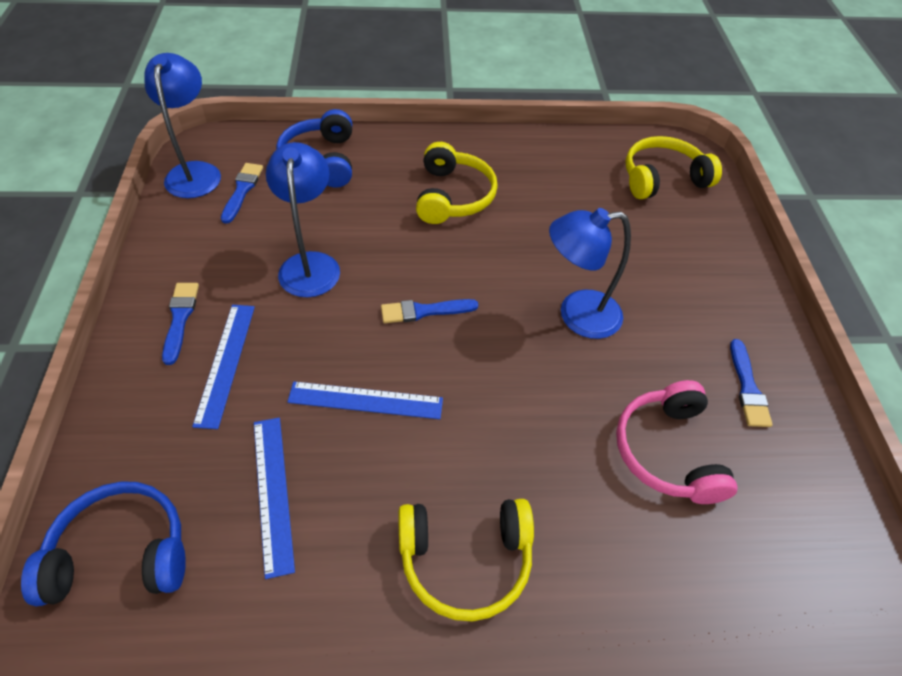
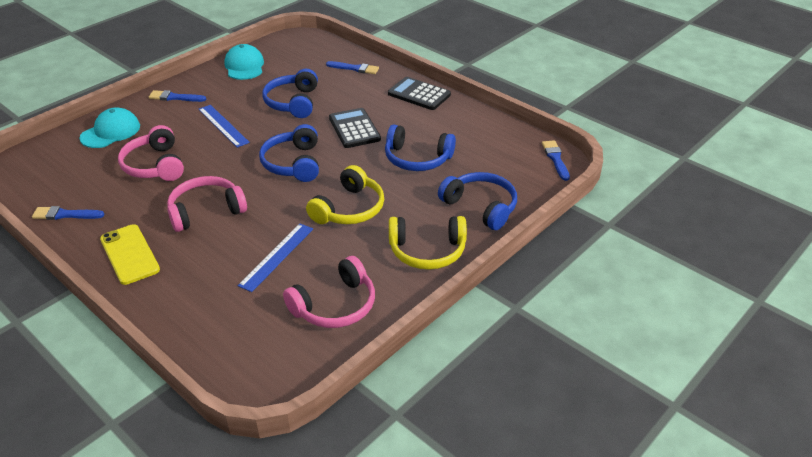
black calculator: none = 0 -> [329,108,381,148] [388,77,451,110] = 2
blue headphones: [21,481,186,606] [276,109,352,188] = 2 -> [259,124,319,182] [262,69,318,118] [385,124,456,171] [438,172,517,230] = 4
blue lamp: [144,53,221,198] [266,142,340,297] [549,208,631,339] = 3 -> none = 0
blue ruler: [192,305,255,429] [254,418,295,579] [287,381,443,419] = 3 -> [198,105,250,148] [238,224,313,292] = 2
pink headphones: [616,380,737,504] = 1 -> [118,125,184,181] [167,176,247,232] [283,256,375,328] = 3
turquoise cap: none = 0 -> [79,108,140,148] [224,44,264,80] = 2
yellow headphones: [398,499,534,622] [416,142,498,224] [626,136,722,199] = 3 -> [306,165,384,224] [389,216,467,270] = 2
yellow phone: none = 0 -> [100,224,160,285] = 1

